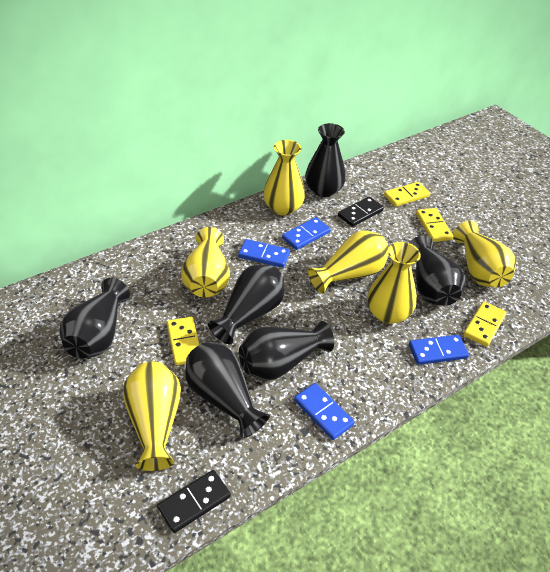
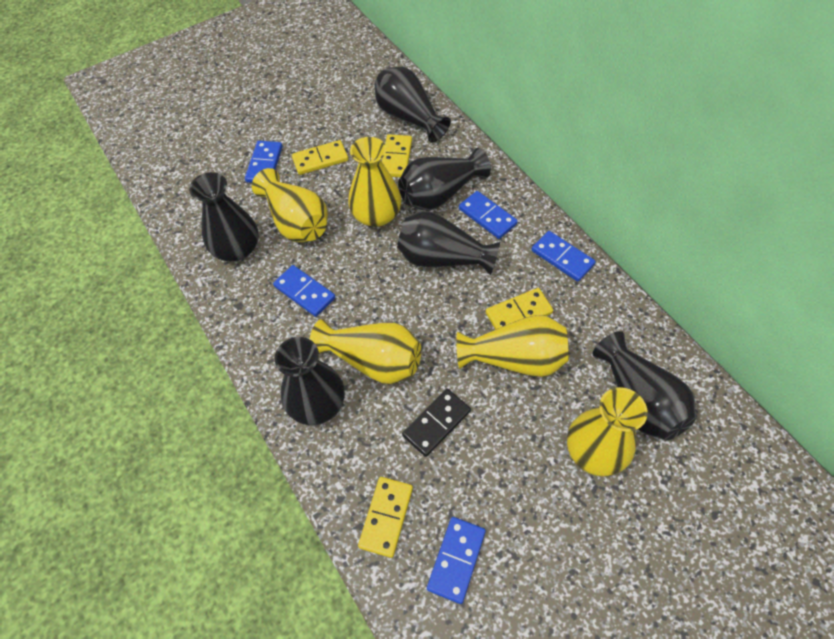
black domino: [157,470,231,533] [338,196,384,227] = 2 -> [402,389,471,457] = 1
blue domino: [238,239,290,268] [282,217,331,250] [294,383,355,440] [409,335,469,365] = 4 -> [245,141,282,183] [273,265,335,317] [427,517,486,604] [459,191,518,239] [531,231,596,282] = 5
yellow vase: [123,362,181,471] [181,227,230,298] [263,140,305,216] [308,230,389,294] [367,242,421,324] [453,220,516,287] = 6 -> [252,168,328,242] [310,319,421,384] [348,137,401,227] [456,315,569,377] [567,387,648,477] = 5

